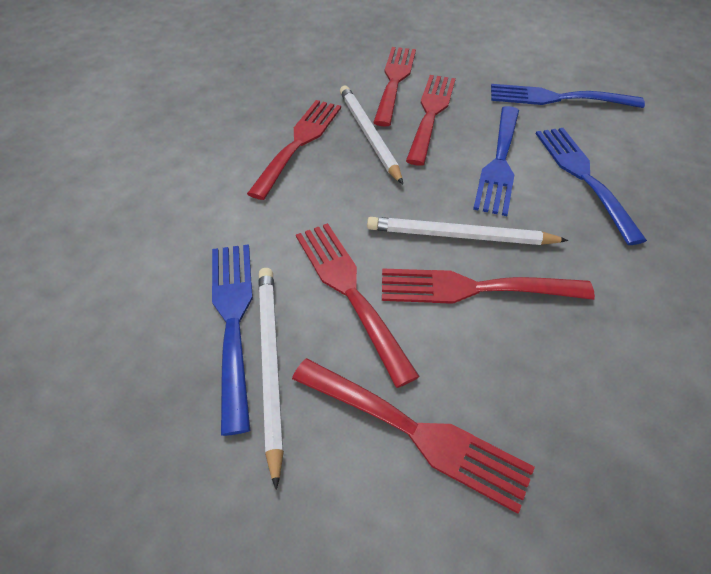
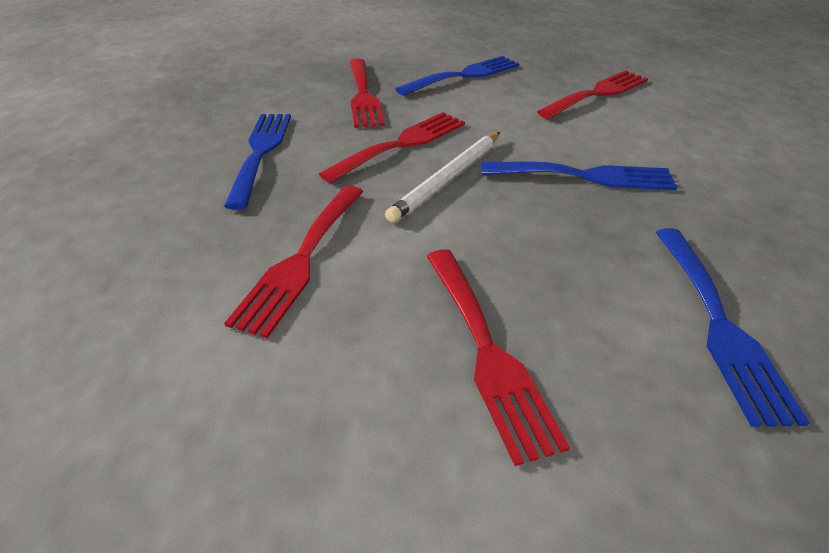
red fork: [247,100,341,200] [292,358,535,514] [296,223,420,388] [373,47,416,127] [382,268,595,304] [406,75,456,166] = 6 -> [224,186,364,338] [319,112,465,183] [350,59,385,128] [427,249,570,466] [537,70,648,119] = 5
white pencil: [258,268,284,490] [340,86,403,184] [367,217,569,245] = 3 -> [385,132,500,222] = 1

